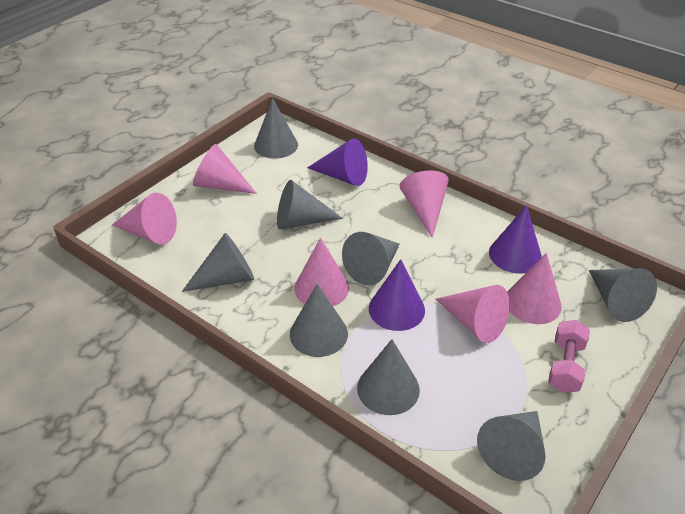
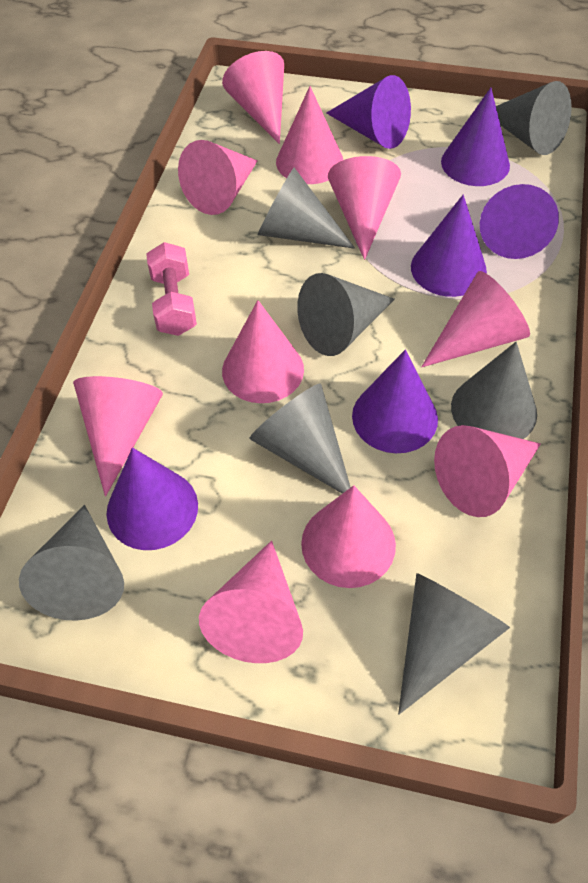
grey cone: [182,233,254,292] [254,98,298,159] [277,180,343,229] [290,284,348,357] [342,232,400,285] [357,339,420,415] [477,411,546,481] [589,268,657,322] = 8 -> [19,505,124,620] [250,384,351,494] [257,168,355,249] [297,273,395,356] [398,573,510,714] [451,342,537,439] [496,81,572,155] = 7
pink cone: [112,193,177,244] [193,144,257,194] [294,238,349,306] [400,171,449,238] [436,285,510,343] [507,253,562,324] = 6 -> [73,376,163,496] [178,140,258,215] [199,541,303,663] [222,51,284,144] [222,300,304,403] [276,86,343,184] [301,485,396,588] [328,156,401,260] [421,271,530,367] [434,425,541,517] = 10
purple cone: [307,138,368,186] [369,259,425,331] [489,205,542,273] = 3 -> [106,447,198,550] [326,75,411,149] [352,349,438,453] [411,195,487,297] [441,88,510,186] [480,184,559,259] = 6

